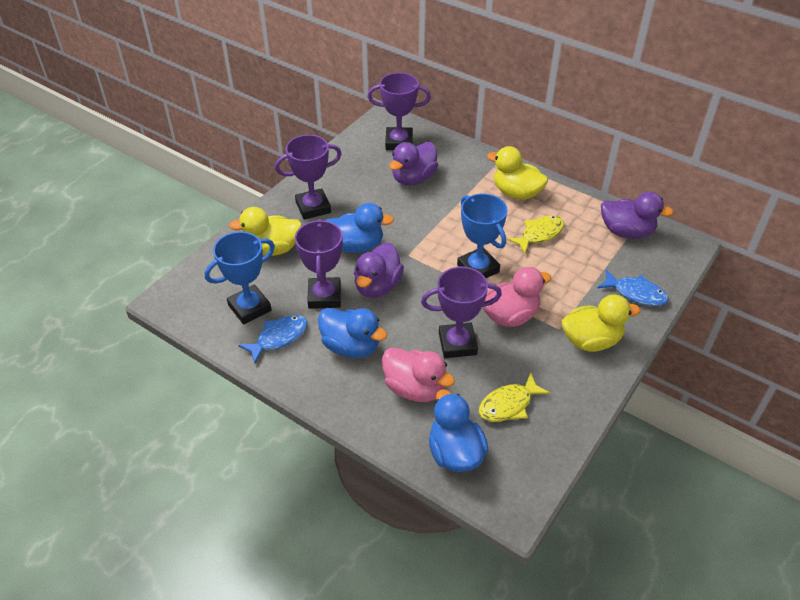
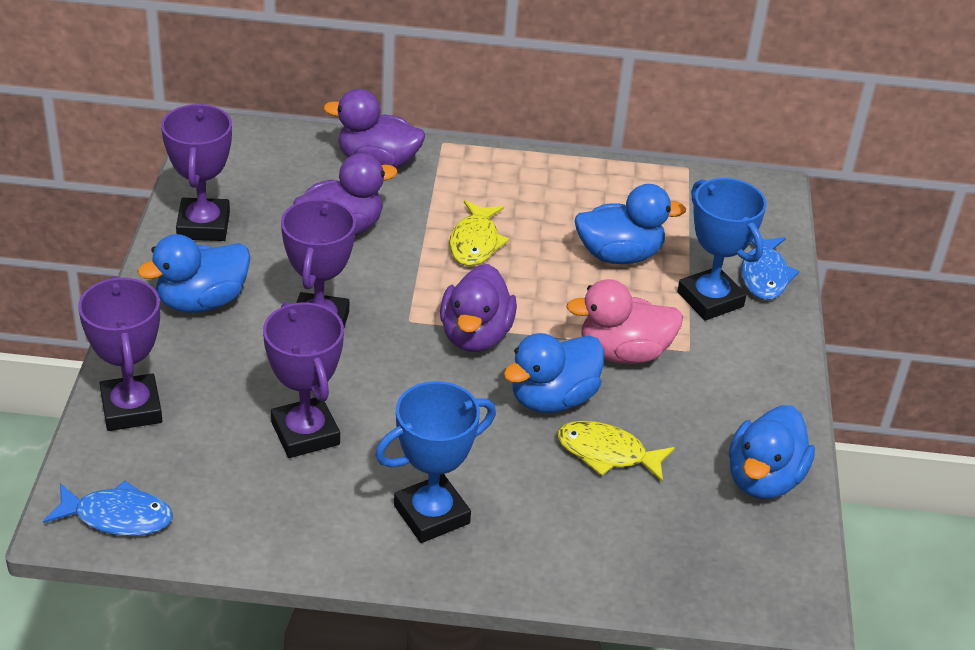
blue duck: [318,308,387,358] [326,203,394,253] [429,390,489,472] = 3 -> [137,234,250,313] [503,333,604,413] [575,184,686,264] [729,406,815,499] = 4
pink duck: [382,347,455,402] [483,267,551,327] = 2 -> [566,279,683,364] = 1
yellow duck: [229,207,302,256] [487,146,548,200] [562,295,641,352] = 3 -> none = 0

